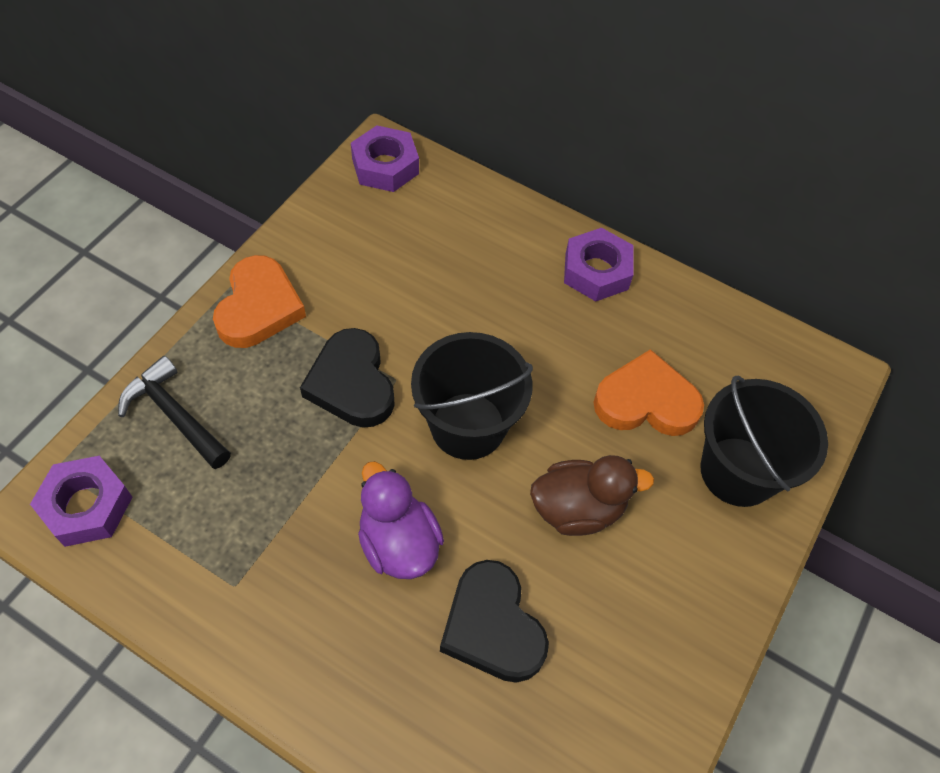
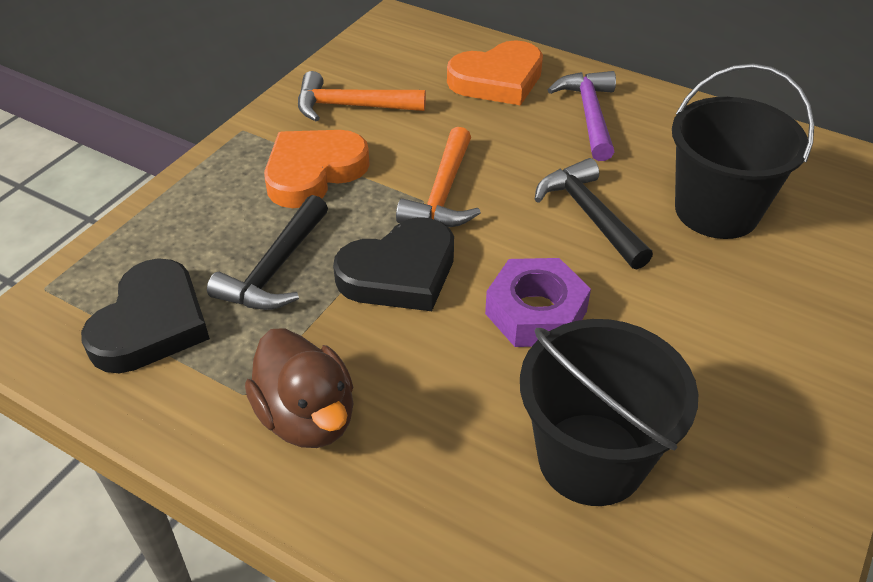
black hammer: [118,356,231,469] = 1 -> [207,195,328,310] [535,158,653,270] = 2
orange hammer: none = 0 -> [298,71,426,122] [396,127,481,227] = 2
purple duck: [358,461,444,579] = 1 -> none = 0
purple hammer: none = 0 -> [548,71,616,161] = 1
purple nut: [30,456,132,547] [351,125,419,192] [564,228,634,301] = 3 -> [485,258,591,347] = 1

